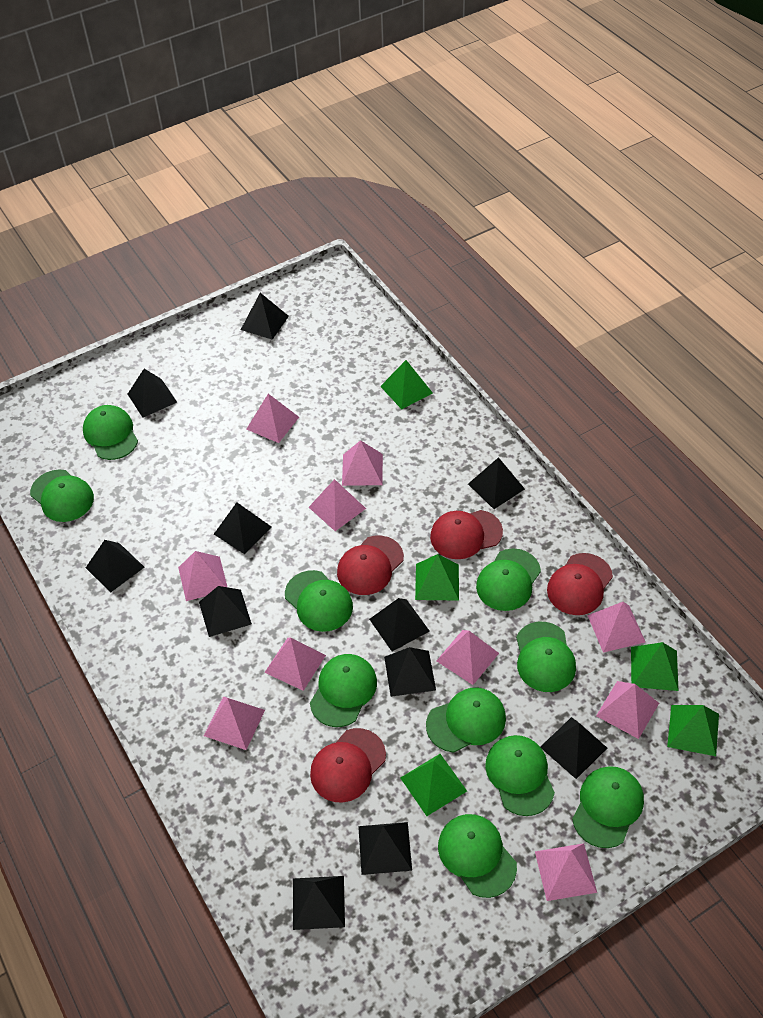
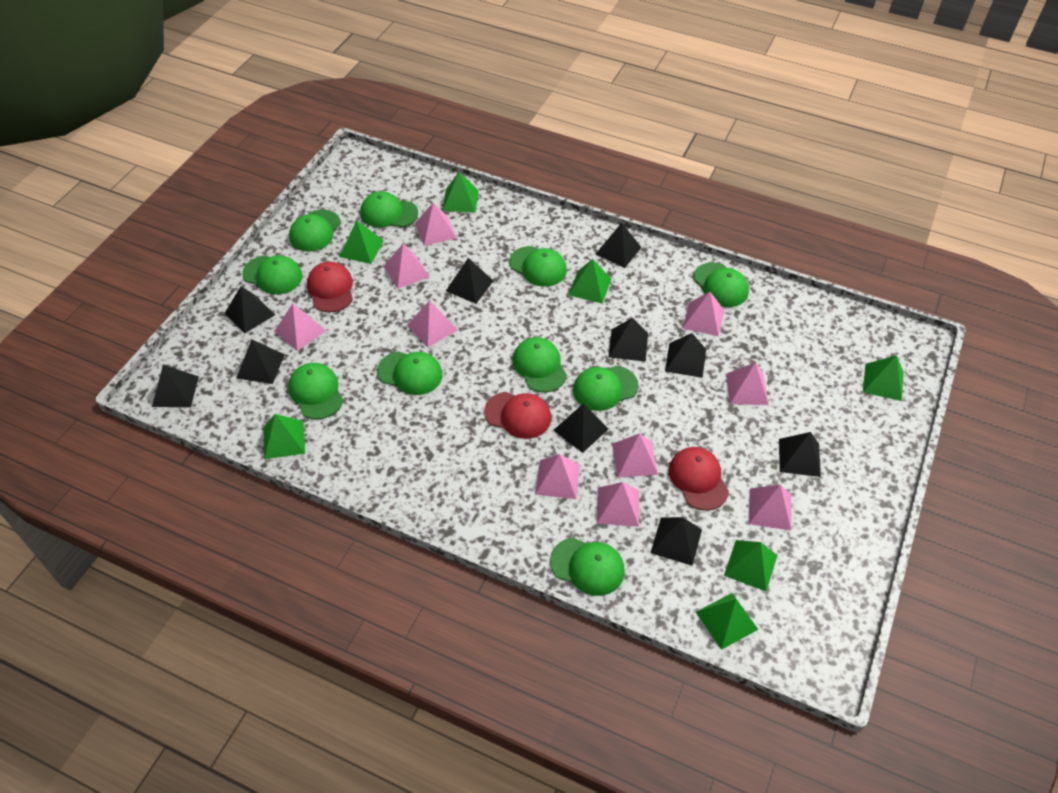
black pyramid: [86,540,144,592] [128,369,177,418] [199,586,252,637] [214,502,272,554] [241,293,289,340] [293,876,345,930] [358,822,412,875] [369,598,430,651] [384,647,436,697] [468,457,525,509] [540,717,607,779] = 11 -> [152,365,199,407] [225,286,275,333] [236,339,285,384] [446,258,493,304] [553,403,608,453] [595,223,642,268] [608,318,648,362] [651,517,702,566] [665,333,706,378] [779,432,821,477] = 10
green pyramid: [380,360,433,409] [400,754,467,816] [415,554,459,601] [631,642,678,691] [667,705,719,756] = 5 -> [263,414,305,459] [339,220,384,264] [443,172,479,213] [569,259,611,304] [696,593,758,650] [724,540,777,591] [863,355,904,401] = 7
red cap: [310,728,386,802] [337,535,404,595] [430,510,503,559] [547,553,613,615] = 4 -> [307,262,353,312] [484,392,551,439] [669,447,729,511] = 3

